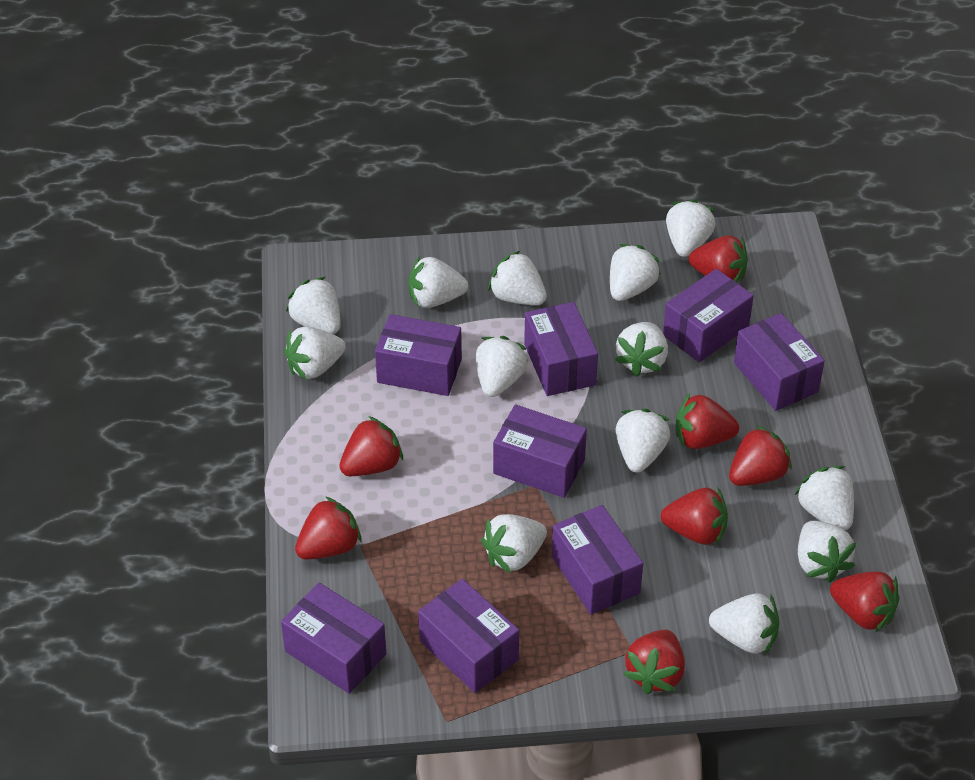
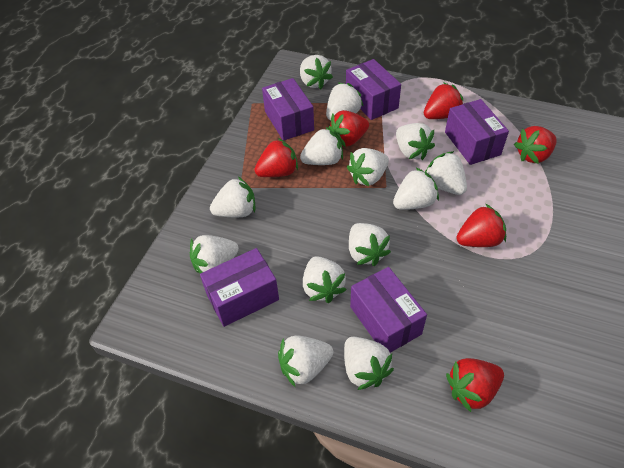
purple box: [281,583,386,694] [375,314,462,396] [418,579,519,693] [493,405,587,498] [524,302,598,396] [552,505,643,615] [663,269,754,362] [734,313,825,411] = 8 -> [200,248,279,327] [262,78,314,141] [346,59,401,120] [350,267,427,353] [445,99,509,165] = 5
red strawberry: [295,496,362,560] [339,416,403,476] [623,630,685,694] [661,488,728,545] [675,393,739,449] [689,235,748,282] [729,425,792,486] [830,572,899,633] = 8 -> [254,138,298,177] [329,110,369,147] [424,82,463,119] [446,358,504,412] [456,204,506,247] [514,126,557,164] = 6

